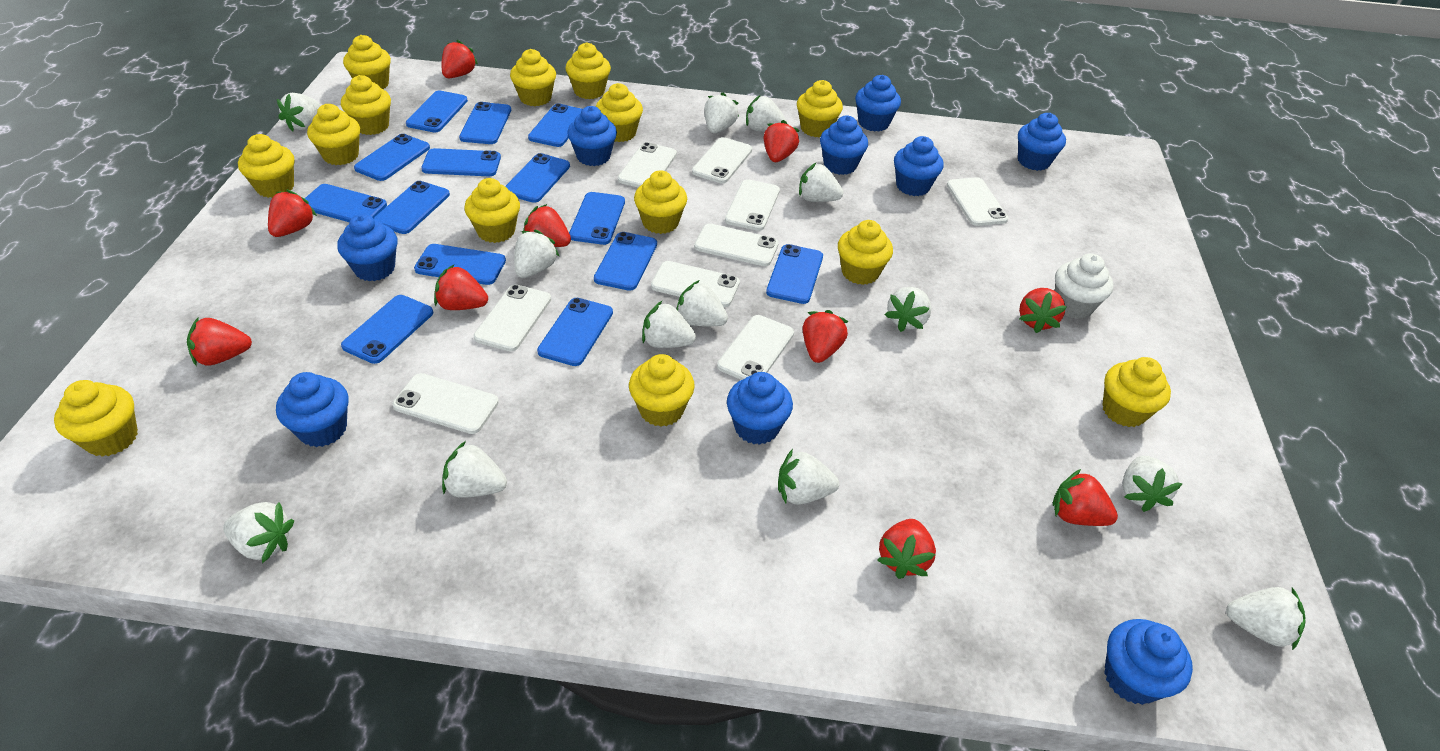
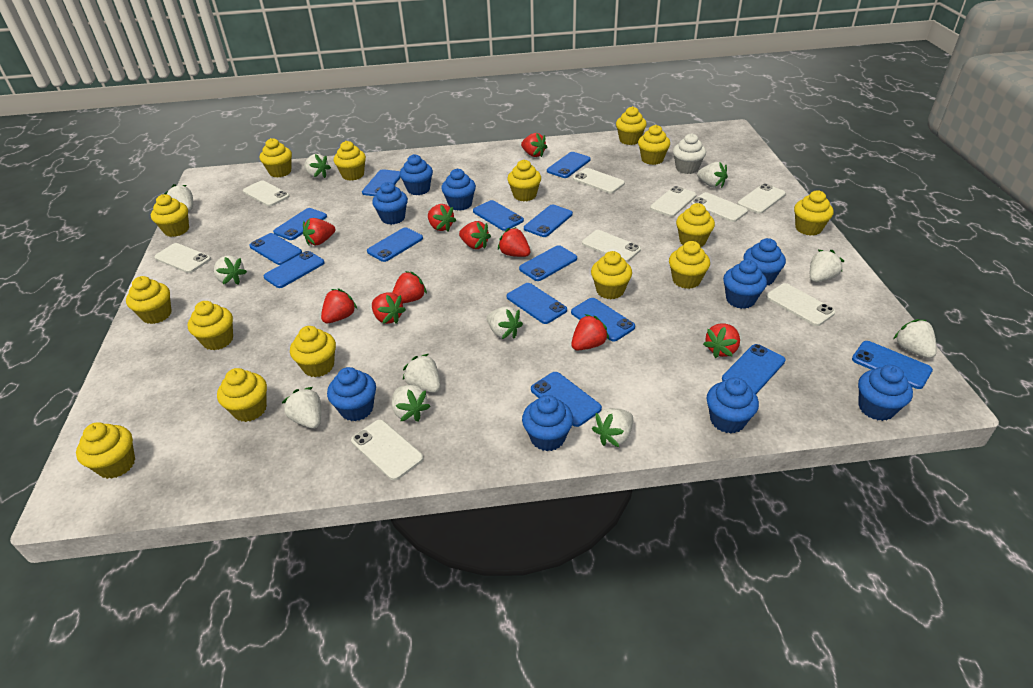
white strawberry: [223,502,294,563] [277,93,320,132] [442,441,507,498] [514,230,559,278] [642,301,696,348] [677,280,728,327] [704,92,739,133] [746,95,787,131] [778,449,839,505] [799,163,843,202] [885,287,931,332] [1122,456,1183,512] [1226,587,1306,650] = 13 -> [164,184,193,211] [214,255,247,285] [282,387,321,429] [304,154,331,178] [392,385,430,422] [403,354,441,393] [487,306,523,339] [592,408,633,447] [697,162,728,188] [810,250,844,282] [893,319,937,358] = 11
yellow cupcake: [54,380,138,457] [238,134,294,198] [307,104,360,165] [341,75,391,135] [343,35,391,89] [464,178,520,243] [510,49,556,106] [566,42,611,99] [596,83,643,142] [629,354,695,427] [634,170,687,234] [797,80,843,137] [838,220,893,285] [1102,357,1171,427] = 14 -> [76,422,135,479] [126,276,172,324] [151,194,189,237] [188,301,233,350] [217,368,267,422] [260,138,292,178] [290,326,336,377] [334,141,366,181] [507,160,541,201] [591,251,632,299] [616,106,647,145] [638,125,670,165] [669,241,710,289] [676,203,715,248] [794,191,834,236] = 15

